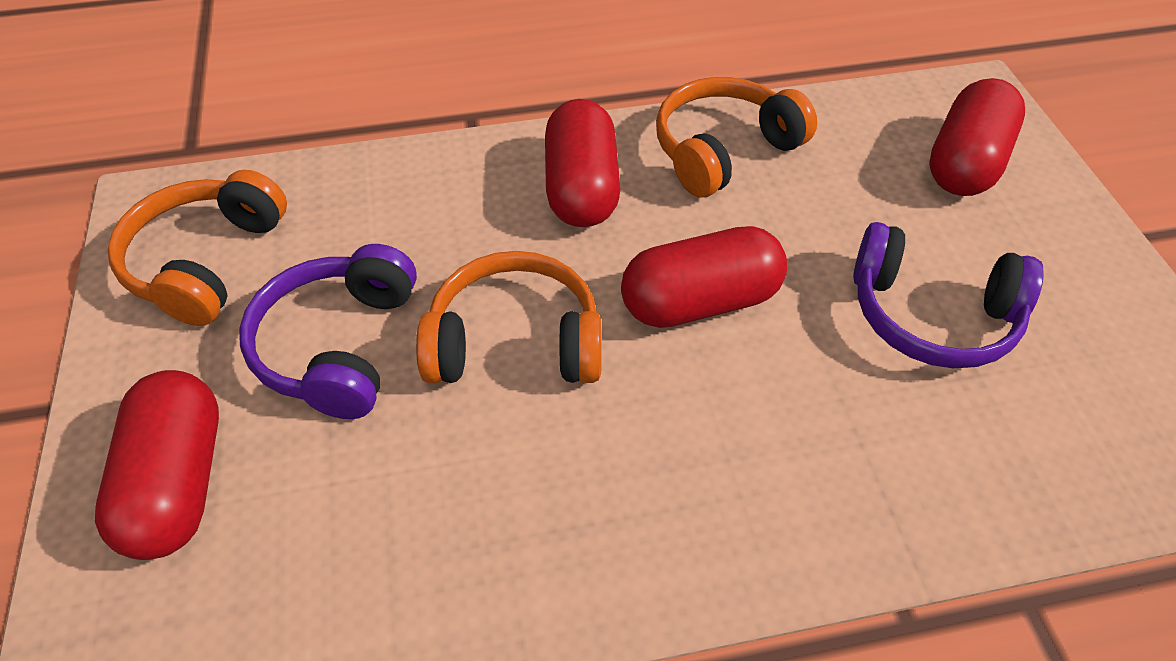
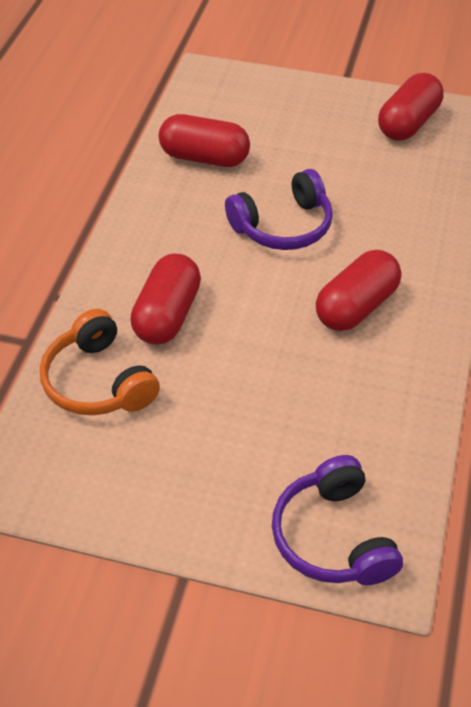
orange headphones: [108,170,287,326] [416,251,602,383] [656,77,817,197] = 3 -> [40,309,160,415] = 1

